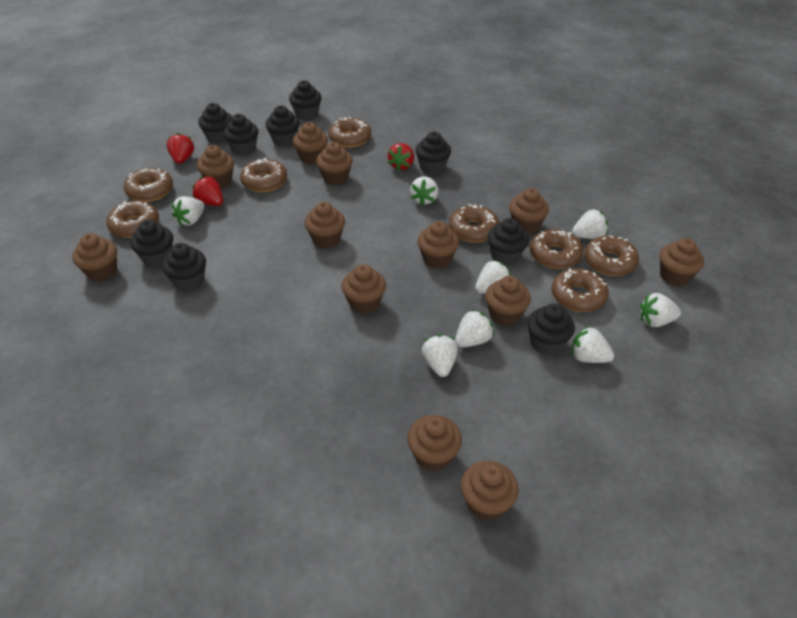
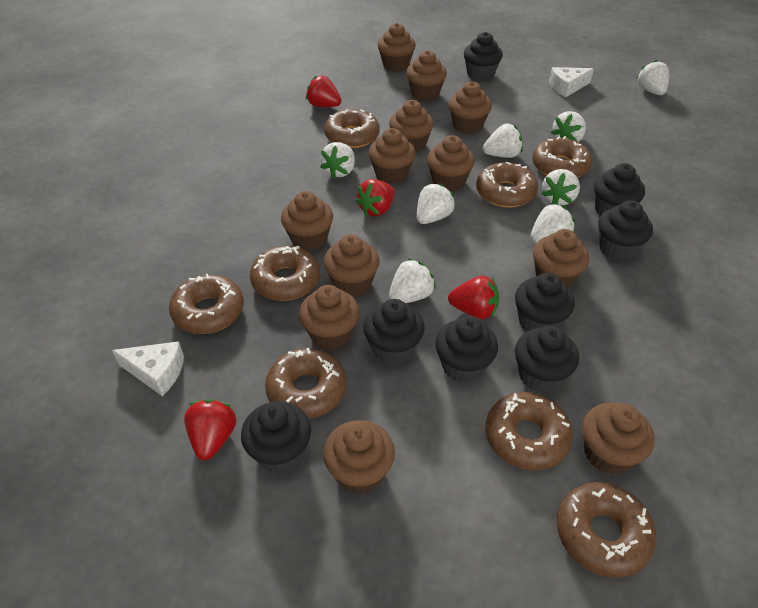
black cupcake: [130,220,173,267] [162,243,206,291] [198,103,232,144] [224,114,258,155] [266,105,300,147] [289,80,322,120] [416,132,451,174] [487,218,529,265] [527,304,575,355] = 9 -> [241,401,311,473] [363,299,424,365] [435,316,498,383] [464,32,503,81] [515,273,575,331] [515,326,579,393] [594,163,645,216] [598,200,653,261] = 8
red strawberry: [167,133,194,164] [192,176,223,206] [388,143,414,171] = 3 -> [184,399,236,460] [306,75,342,107] [355,179,395,216] [448,276,499,319] = 4
white cheese: none = 0 -> [112,341,184,396] [549,67,594,97] = 2

